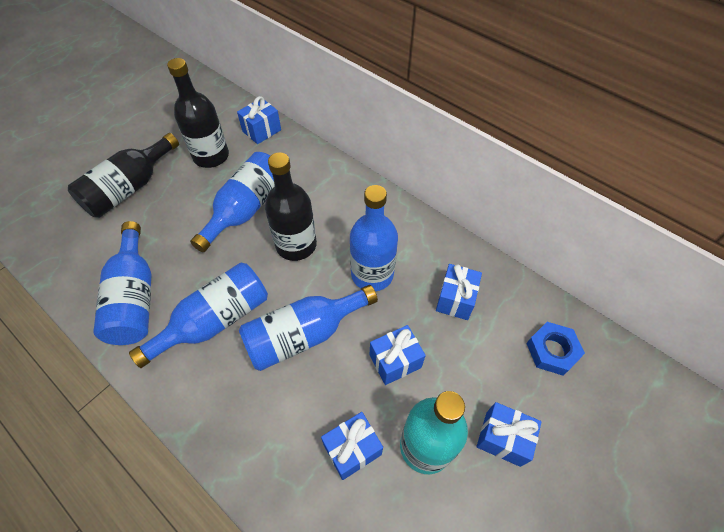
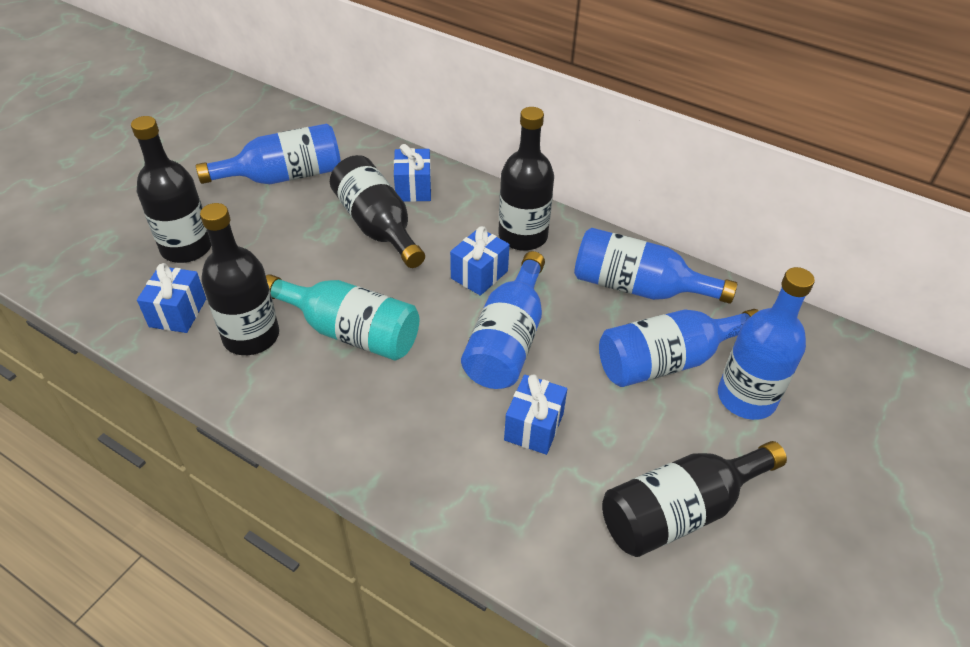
black bottle: [68,133,179,218] [167,58,229,168] [265,152,317,261] = 3 -> [131,116,211,263] [200,203,279,355] [330,155,425,268] [498,107,554,251] [602,441,787,557] = 5
blue gift: [237,96,281,144] [321,412,383,480] [370,325,426,385] [436,264,482,320] [476,402,542,467] = 5 -> [137,263,206,333] [394,144,431,202] [450,226,510,296] [504,374,567,455] = 4
blue nut: [526,322,585,375] = 1 -> none = 0

